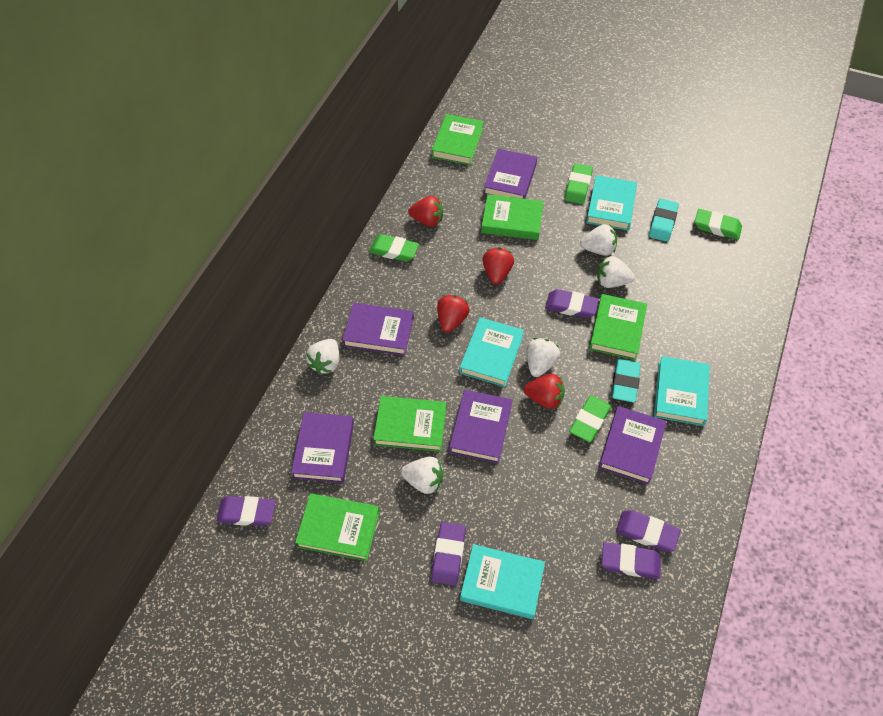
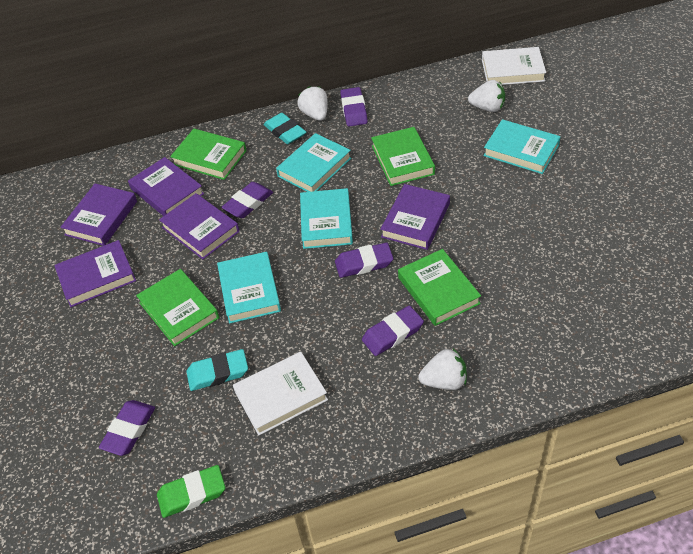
green book: [295,493,380,561] [373,396,446,452] [432,114,484,165] [481,194,544,240] [589,294,647,360] = 5 -> [136,269,219,346] [170,129,247,180] [371,127,435,186] [398,249,481,326] = 4
green eraser: [369,234,419,262] [565,163,593,204] [569,396,612,442] [695,209,742,240] = 4 -> [157,465,225,518] = 1
red strawberry: [408,196,443,227] [437,295,470,333] [482,247,514,285] [524,374,565,409] = 4 -> none = 0
white book: none = 0 -> [233,352,328,436] [482,47,546,85] = 2
white strawberry: [306,339,339,374] [401,457,443,494] [527,338,560,377] [580,224,617,256] [597,256,634,288] = 5 -> [297,86,328,121] [418,349,467,390] [468,80,505,112] = 3

